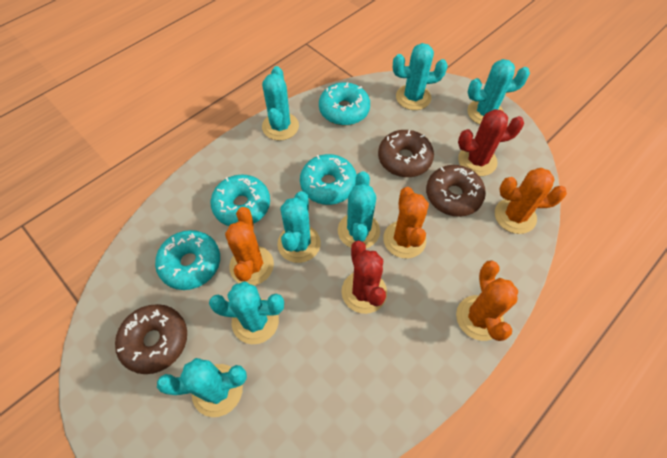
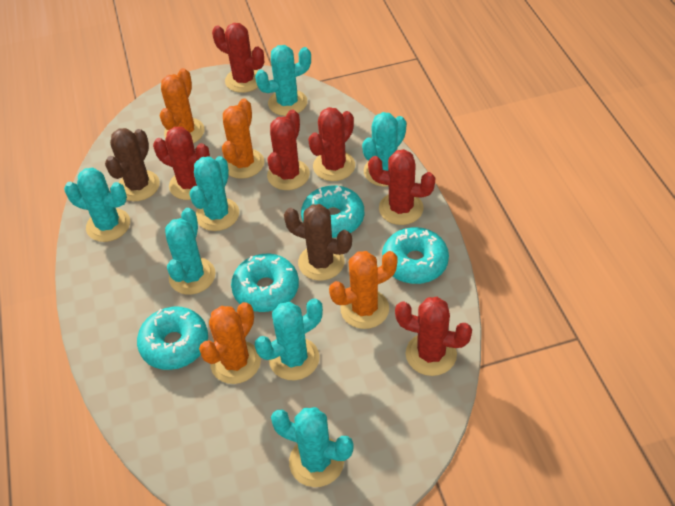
brown cactus: none = 0 -> [105,128,160,201] [284,204,352,281] = 2
brown donut: [115,304,187,374] [378,130,434,177] [426,165,486,217] = 3 -> none = 0
red cactus: [341,241,387,314] [458,109,524,176] = 2 -> [153,127,210,200] [212,23,264,93] [267,109,310,190] [308,107,355,181] [368,149,435,225] [395,297,472,376] = 6

